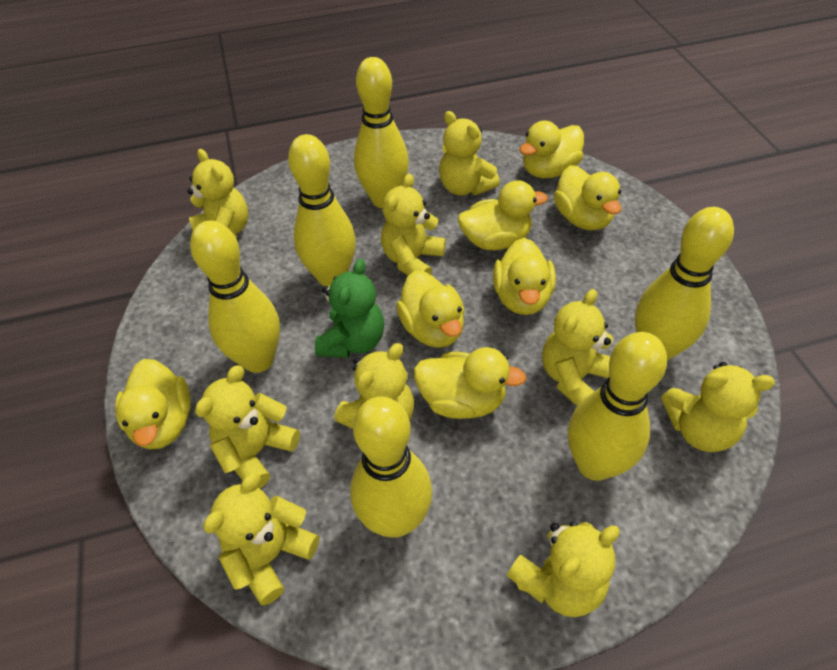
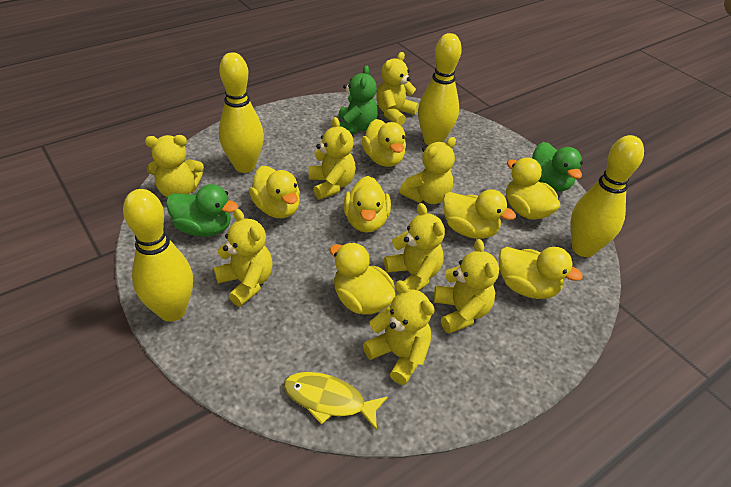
green duck: none = 0 -> [166,184,238,237] [532,142,583,192] = 2
yellow bowling pin: [190,221,280,373] [288,134,356,287] [350,397,432,538] [354,57,409,208] [568,332,667,481] [635,207,734,361] = 6 -> [123,189,193,322] [219,52,264,173] [418,33,462,146] [570,135,644,257] = 4
yellow fish: none = 0 -> [284,372,388,431] = 1
yellow teddy bear: [187,149,248,239] [195,365,300,488] [203,473,319,606] [334,343,414,429] [381,174,446,276] [439,111,500,195] [507,522,620,617] [542,289,613,406] [661,362,775,452] = 9 -> [145,135,204,198] [214,209,273,307] [309,117,356,199] [363,280,435,385] [376,52,419,126] [384,203,445,291] [400,137,456,204] [434,239,499,334] = 8

